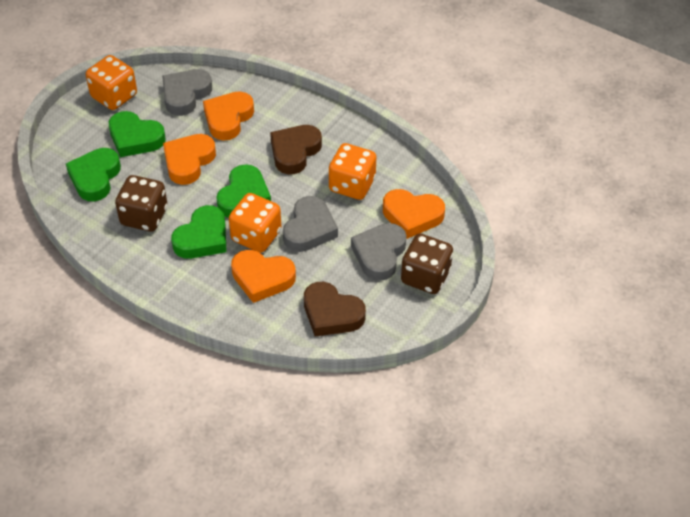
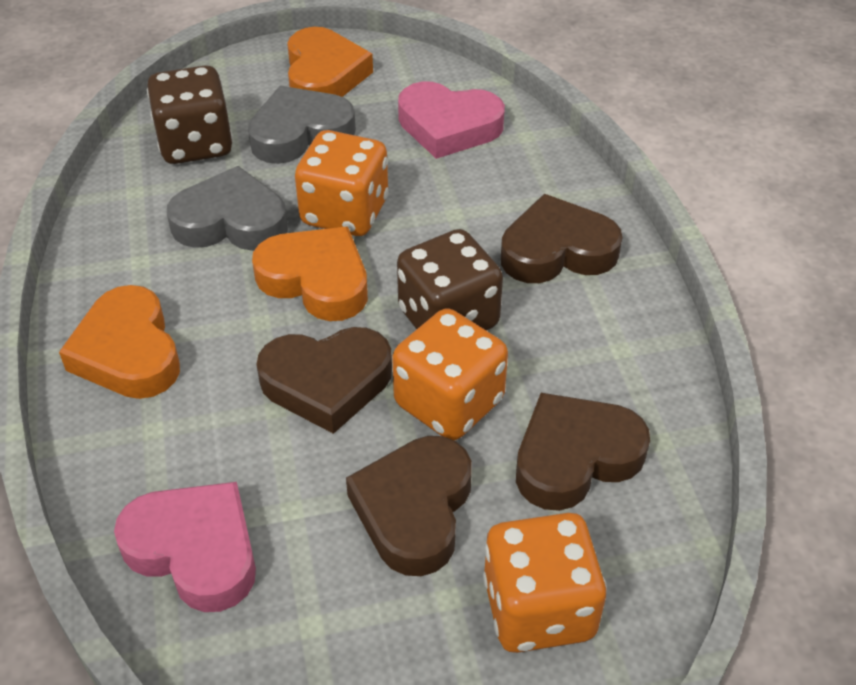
brown heart: [270,125,322,174] [304,282,366,337] = 2 -> [257,327,392,434] [346,436,472,576] [501,194,622,283] [516,393,650,511] = 4
green heart: [66,148,121,201] [109,111,165,157] [171,205,227,259] [216,164,271,218] = 4 -> none = 0
grey heart: [162,69,212,116] [283,196,338,252] [351,223,407,281] = 3 -> [167,166,288,251] [248,86,356,164] = 2
orange heart: [163,134,216,185] [203,91,254,141] [231,250,296,303] [383,189,445,239] = 4 -> [59,285,180,399] [252,227,368,321] [287,27,373,97] = 3
pink heart: none = 0 -> [114,482,256,612] [398,81,505,159] = 2

